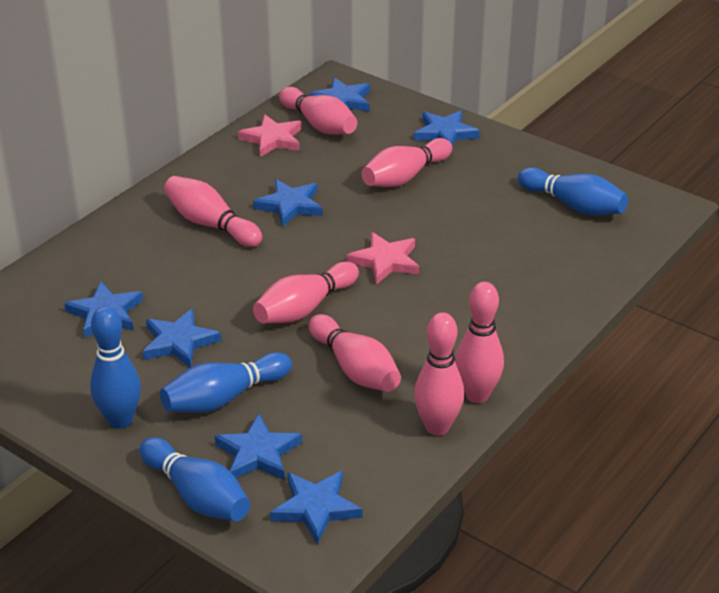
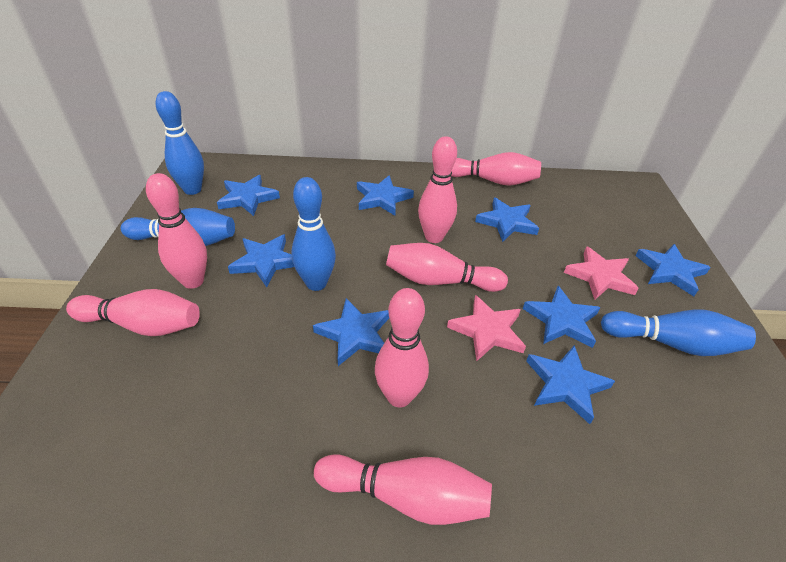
blue star: [64,281,143,338] [143,308,221,368] [215,414,302,480] [253,179,323,227] [270,471,362,545] [310,77,370,112] [414,110,480,146] = 7 -> [217,175,280,216] [228,234,294,287] [313,298,389,366] [357,175,414,216] [475,198,539,242] [523,286,601,348] [526,345,615,424] [636,244,711,296] = 8

